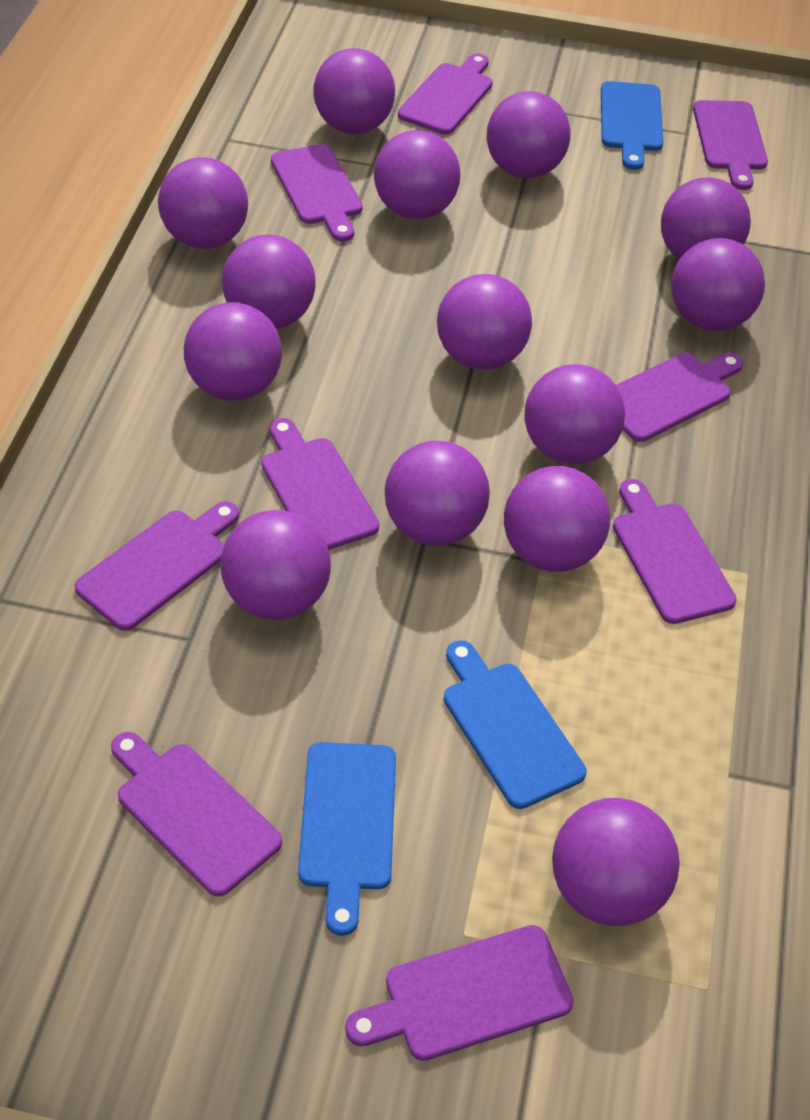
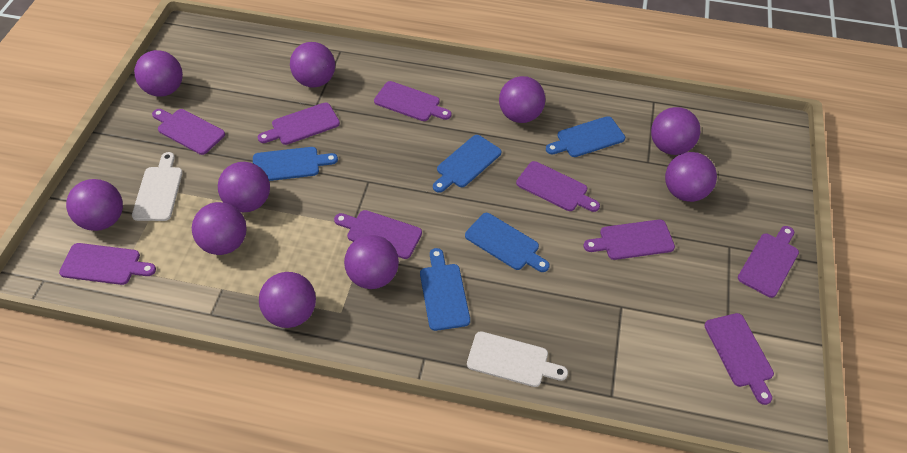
blue cutting board: [298,742,396,936] [444,640,587,809] [601,81,663,170] = 3 -> [253,147,338,181] [420,248,470,331] [433,135,502,193] [465,213,549,272] [546,116,625,157] = 5
purple ball: [158,157,248,249] [184,302,282,401] [220,510,331,620] [222,234,316,329] [313,48,395,134] [374,130,461,219] [385,441,490,546] [437,274,532,370] [486,91,570,178] [504,466,610,572] [525,364,625,465] [552,798,680,926] [661,178,751,259] [671,238,765,331] = 14 -> [66,179,123,231] [134,50,183,97] [192,202,247,255] [218,162,270,212] [259,272,316,328] [290,42,335,88] [344,235,399,289] [499,76,545,123] [651,107,700,155] [665,152,717,202] = 10
white cutting board: none = 0 -> [132,152,183,221] [467,331,568,387] = 2

